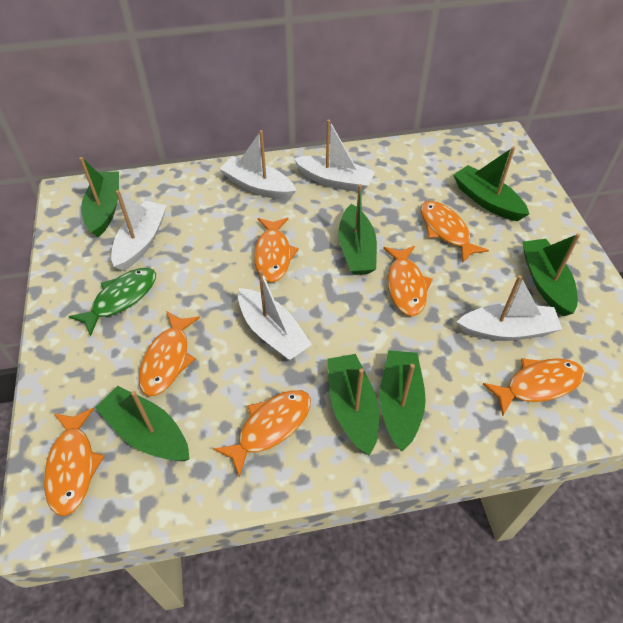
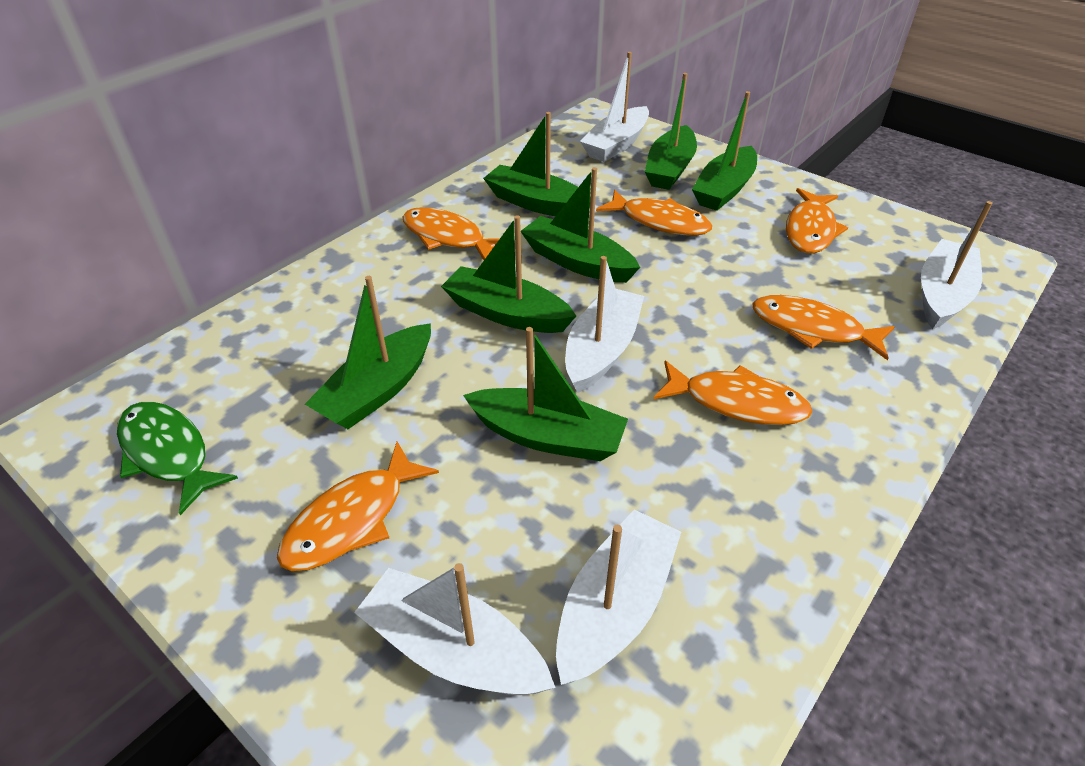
orange fish: [44,408,104,516] [139,311,200,396] [213,390,311,478] [254,217,299,282] [383,246,433,316] [421,201,489,263] [483,358,585,416] = 7 -> [277,442,439,571] [402,207,500,260] [596,190,712,236] [653,361,813,425] [752,295,895,360] [786,188,848,254] = 6

